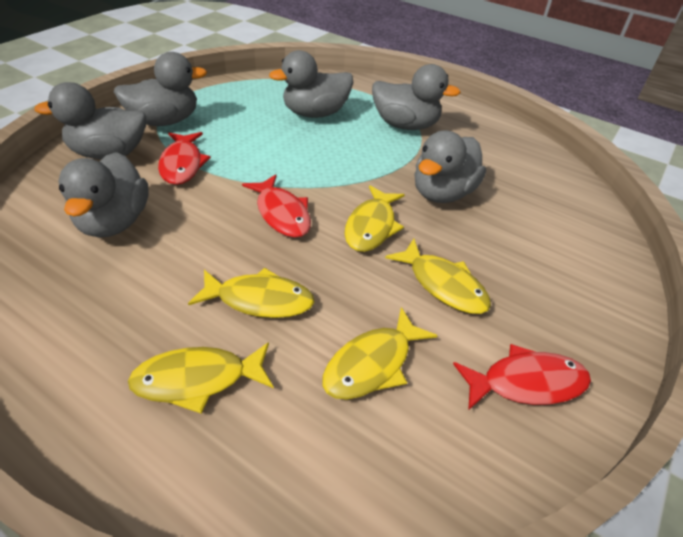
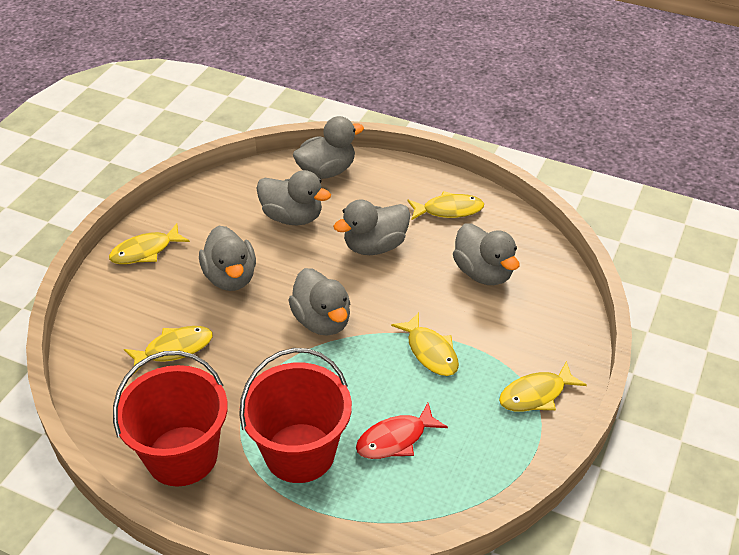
red bucket: none = 0 -> [113,351,228,487] [239,348,352,483] = 2
red fish: [158,132,211,185] [242,174,311,238] [453,344,591,411] = 3 -> [356,403,448,459] = 1

